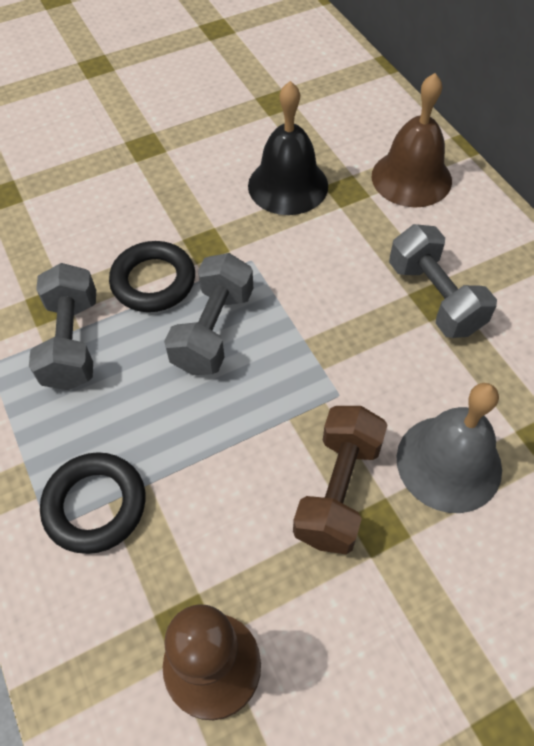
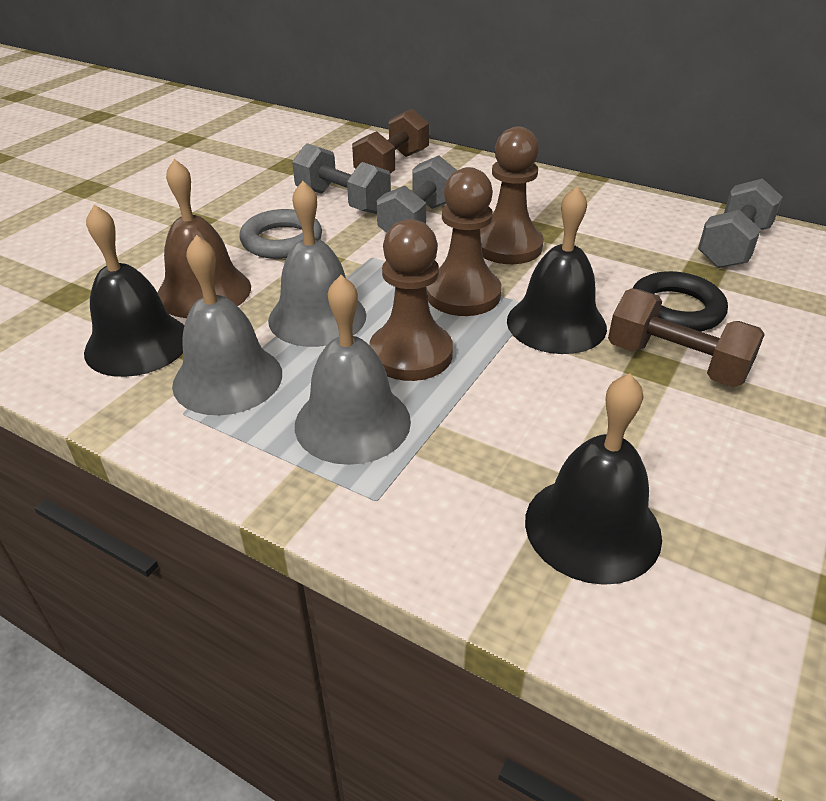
black bell: [248,81,328,215] = 1 -> [84,205,184,377] [507,186,607,354] [525,374,662,585] = 3
black ring: [40,452,145,554] [109,241,195,312] = 2 -> [633,271,728,332] = 1
brown dumbbell: [293,406,387,554] = 1 -> [352,109,429,173] [608,288,765,387] = 2
brown pawn: [163,604,261,720] = 1 -> [369,219,453,381] [426,167,502,316] [480,126,544,264] = 3
grey bell: [397,383,502,513] = 1 -> [172,235,282,415] [268,181,366,347] [295,275,411,465] = 3
grey ring: none = 0 -> [239,209,322,259] = 1

